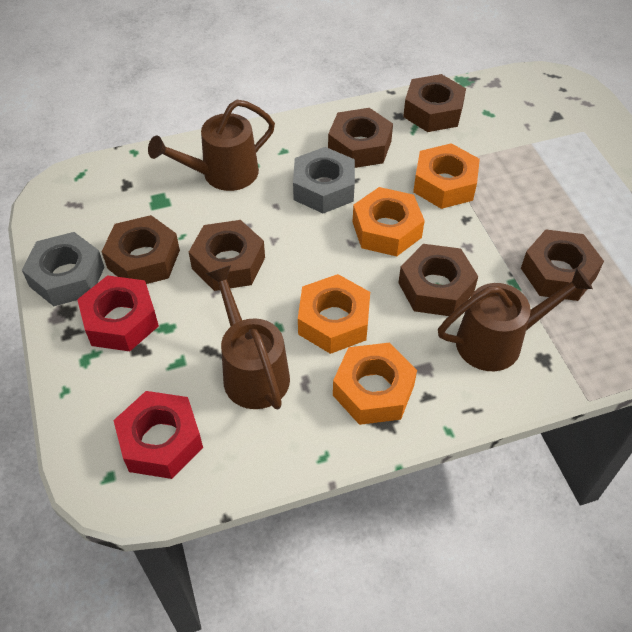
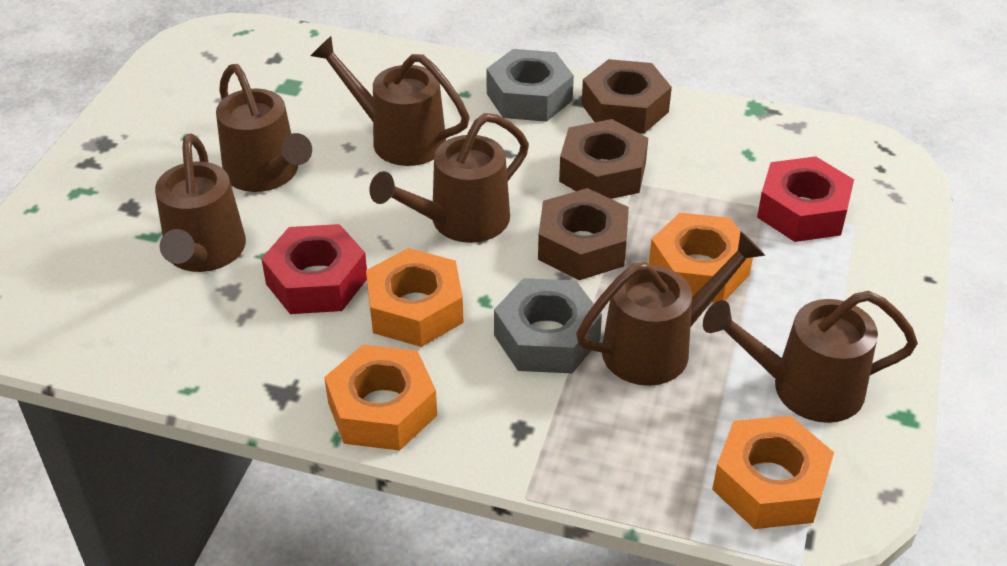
brown nut: [102,215,180,284] [189,220,265,291] [328,108,393,168] [398,244,478,316] [403,74,466,132] [521,229,604,301] = 6 -> [538,188,629,280] [559,119,648,199] [582,59,672,133] = 3
brown watering can: [148,100,275,191] [206,265,290,409] [438,267,593,371] = 3 -> [155,134,246,272] [216,64,312,192] [311,36,470,166] [369,113,529,243] [576,231,765,386] [703,291,918,423] = 6

